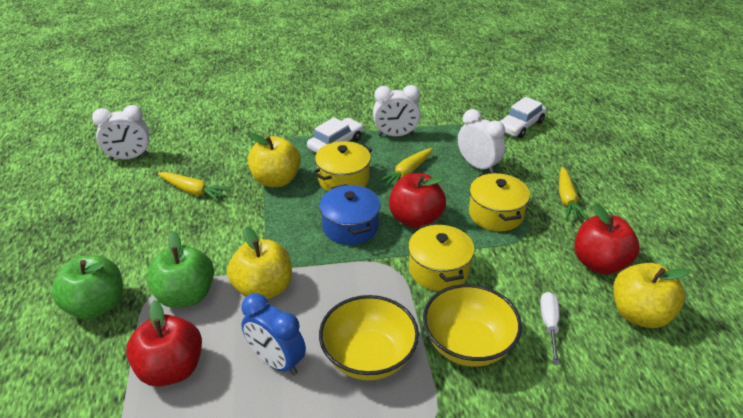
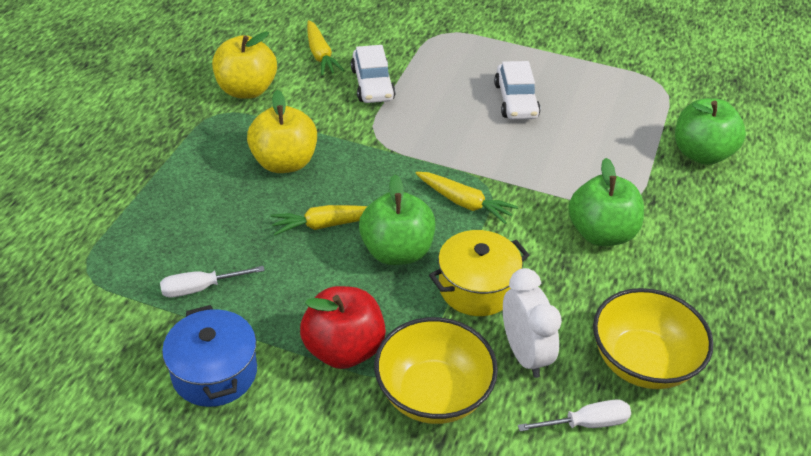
blue clock: [241,293,306,375] = 1 -> none = 0
green apple: [51,255,123,320] [147,231,214,308] = 2 -> [359,174,435,265] [568,158,644,246] [675,98,746,165] = 3
red apple: [126,300,202,387] [389,173,446,228] [574,203,640,275] = 3 -> [300,286,386,369] = 1
white clock: [92,105,150,160] [373,85,421,136] [458,109,505,173] = 3 -> [503,268,562,378] = 1
white screwdriver: [540,292,560,365] = 1 -> [160,266,265,298] [518,399,631,432] = 2
yellow apple: [227,227,292,300] [248,133,301,187] [613,263,690,328] = 3 -> [212,31,277,99] [247,90,317,173] = 2
yellow pot: [312,141,372,191] [408,223,474,291] [469,172,530,231] = 3 -> [429,230,529,316] = 1

